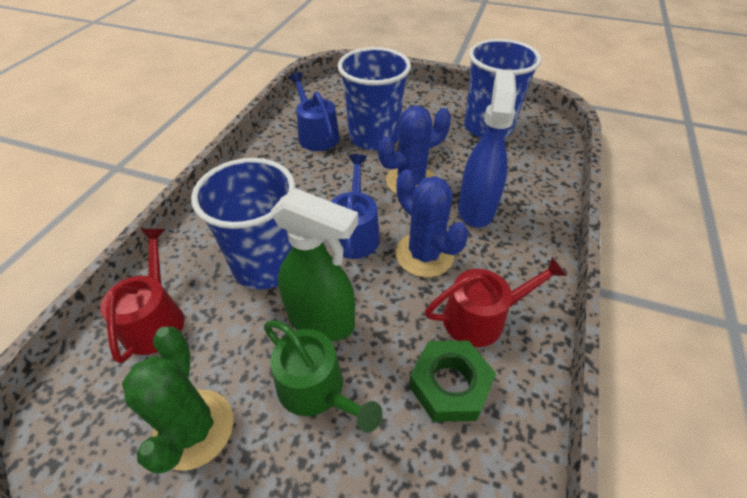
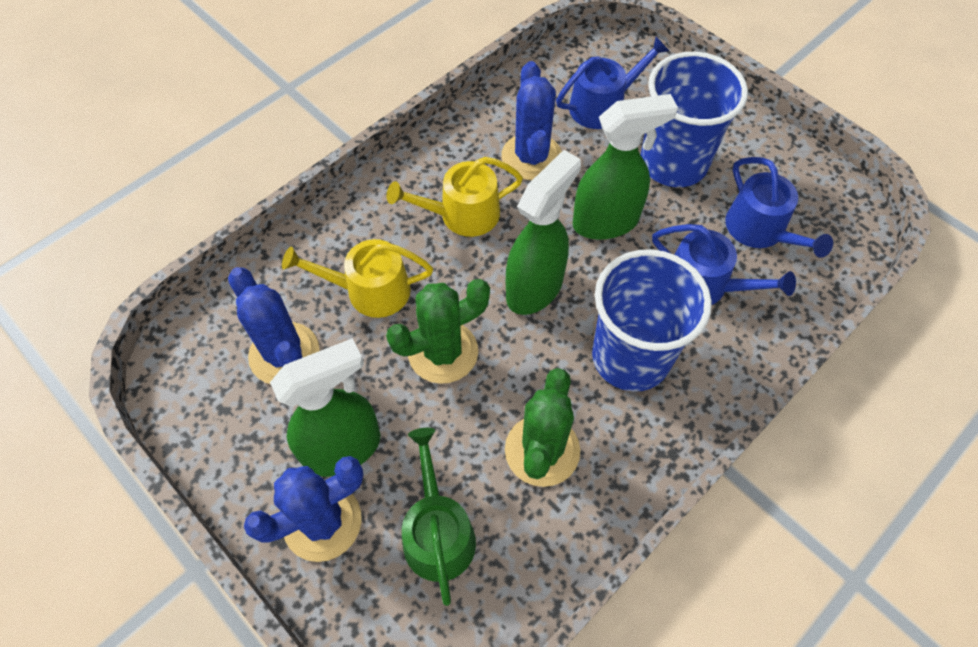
blue cactus: [378,105,451,194] [396,169,469,277] = 2 -> [228,267,320,384] [244,456,364,562] [501,61,562,180] = 3
blue cup: [191,158,296,290] [338,47,411,150] [464,39,542,138] = 3 -> [592,249,712,392] [641,52,748,187] = 2
blue spray bottle: [458,70,517,228] = 1 -> none = 0
blue watering can: [288,72,340,151] [331,154,380,259] = 2 -> [556,37,669,129] [652,224,796,305] [725,157,833,258] = 3
green cactus: [122,327,234,474] = 1 -> [386,279,490,384] [505,368,580,487] = 2
green nut: [409,341,496,422] = 1 -> none = 0
green spray bottle: [270,188,358,341] = 1 -> [270,338,381,477] [506,150,581,315] [573,94,678,240] = 3
red watering can: [100,229,184,363] [425,257,567,347] = 2 -> none = 0
yellow watering can: none = 0 -> [282,239,433,318] [387,157,523,237] = 2

